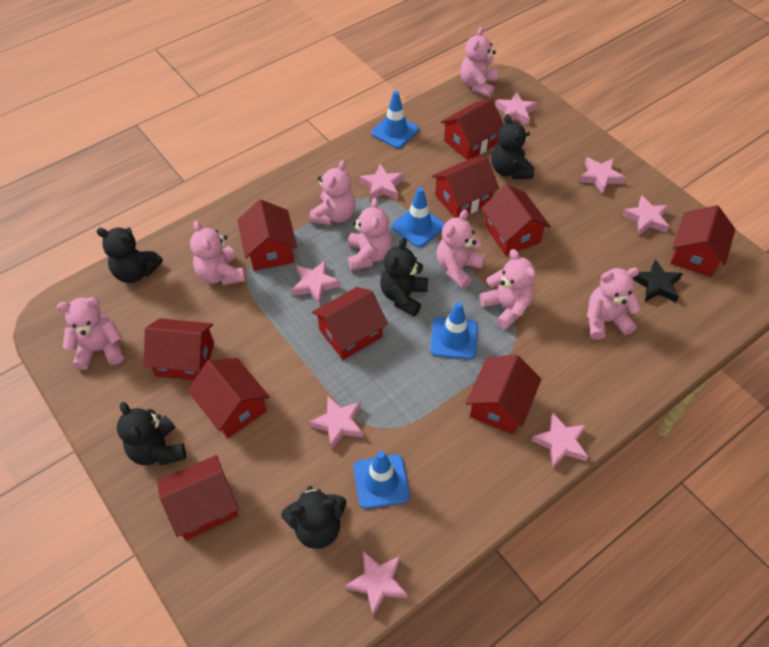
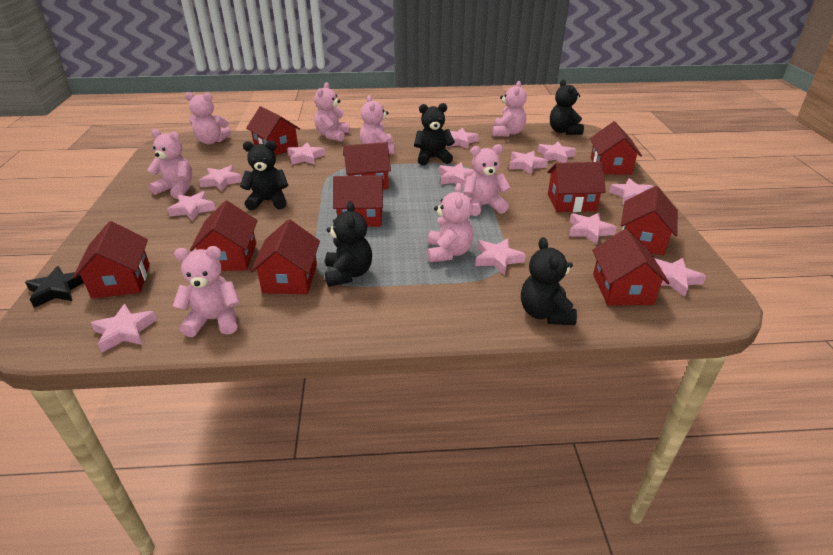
blue traffic cone: [354,451,410,509] [371,91,419,149] [392,187,445,248] [430,302,478,360] = 4 -> none = 0
pink star: [291,260,341,305] [309,396,364,450] [345,551,408,616] [359,164,404,201] [495,92,538,125] [531,413,588,468] [579,157,626,194] [622,195,669,235] = 8 -> [91,304,157,353] [167,191,216,221] [199,165,242,191] [287,142,325,165] [439,162,475,188] [446,128,479,149] [475,238,526,275] [509,151,548,175] [538,141,576,163] [569,213,617,245] [609,178,653,205] [654,258,706,297] = 12

